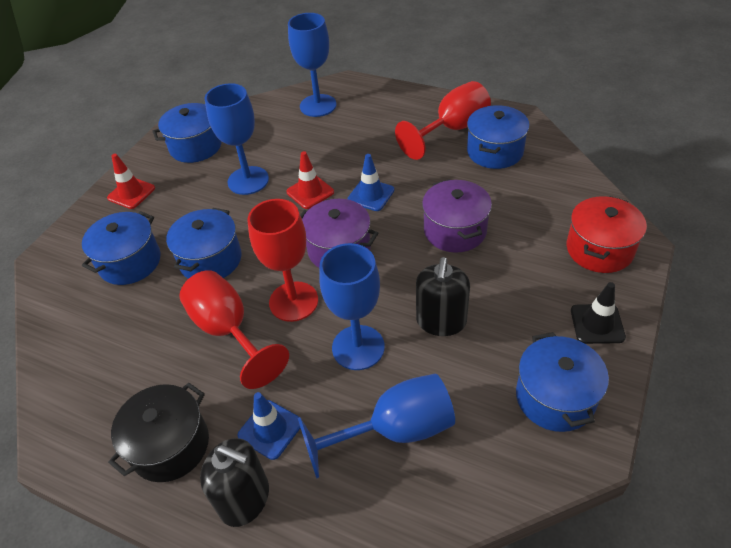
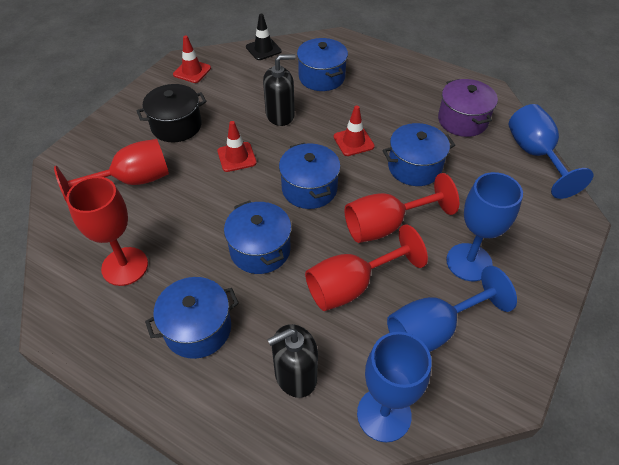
blue traffic cone: [237,392,300,460] [347,154,394,211] = 2 -> none = 0
purple pot: [300,199,378,268] [422,179,492,252] = 2 -> [438,79,498,137] = 1
red goblet: [179,270,289,389] [247,199,318,322] [395,81,491,160] = 3 -> [54,139,169,203] [66,176,148,286] [305,224,428,311] [345,173,459,243] = 4
red pot: [567,196,647,273] = 1 -> none = 0
red traffic cone: [107,154,155,209] [286,151,334,209] = 2 -> [173,35,211,83] [217,121,257,172] [334,105,375,156] = 3

